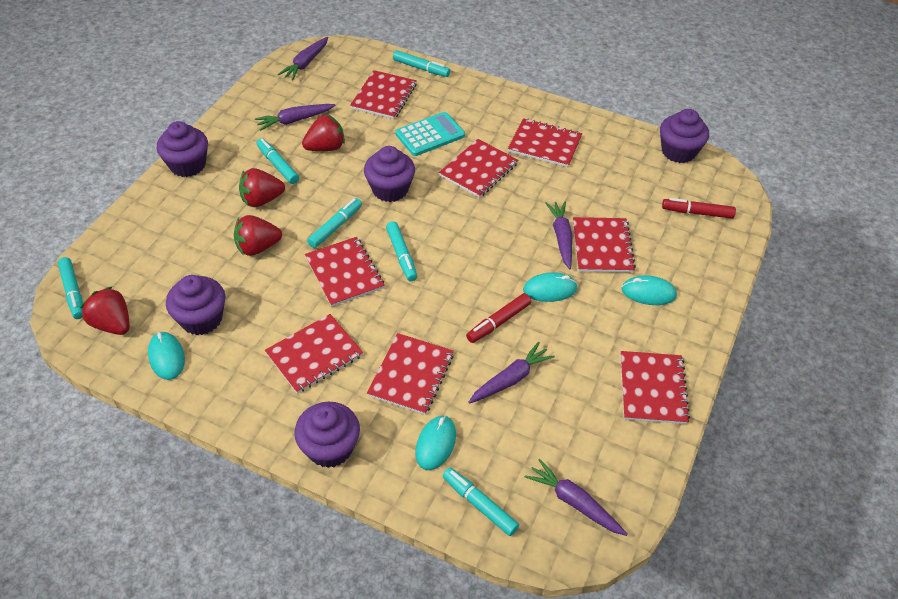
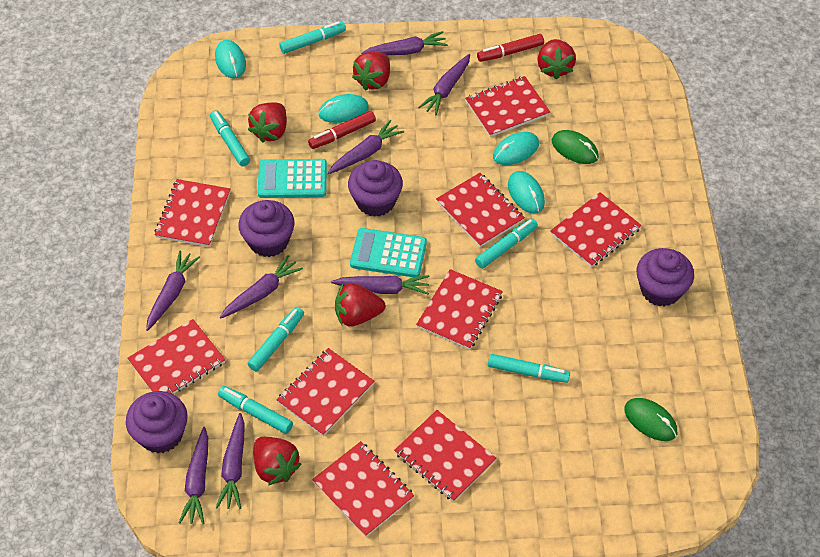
green mouse: none = 0 -> [552,130,599,164] [624,398,677,441] = 2
purple carrot: [255,104,336,131] [278,37,328,80] [468,342,555,404] [525,458,627,536] [545,201,572,269] = 5 -> [146,250,200,331] [179,427,208,524] [216,413,245,509] [220,255,303,319] [328,120,404,174] [331,275,429,295] [361,31,448,55] [418,54,470,116] = 8
purple cupcake: [157,121,208,177] [166,275,225,335] [294,402,360,468] [364,146,415,202] [660,109,709,163] = 5 -> [126,391,188,453] [238,200,295,257] [348,160,403,217] [637,248,694,307] = 4
red notebook: [265,314,363,394] [305,237,385,307] [350,70,417,119] [367,333,454,415] [439,139,518,198] [508,118,582,167] [573,217,636,273] [621,351,690,424] = 8 -> [127,319,225,394] [155,179,230,247] [277,348,375,436] [312,441,415,537] [394,410,496,502] [416,269,503,350] [436,173,525,247] [465,76,550,137] [550,192,642,267] = 9
red strawberry: [80,286,130,335] [234,215,282,256] [239,168,285,207] [302,114,345,151] = 4 -> [248,102,287,143] [254,437,301,485] [335,283,385,327] [352,52,390,91] [538,39,576,80] = 5
turquoise calculator: [395,112,465,156] = 1 -> [258,159,327,198] [350,228,427,277] = 2

